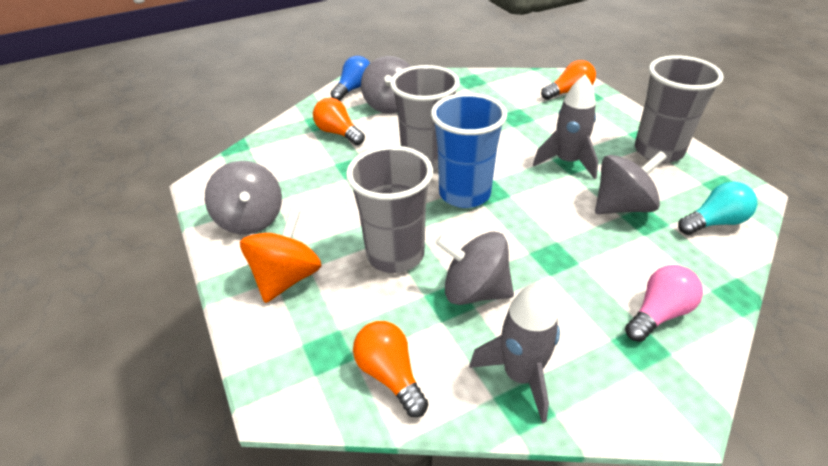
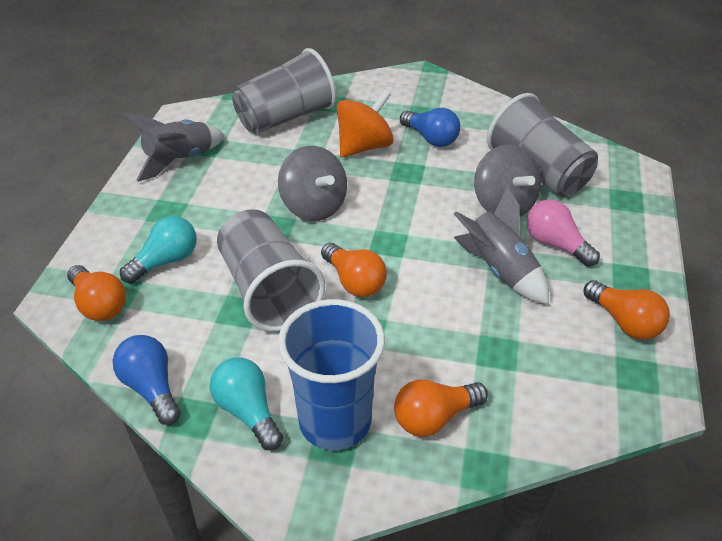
blue light bulb: [331,56,370,101] = 1 -> [113,335,181,425] [400,108,460,147] = 2
grey spinning top: [205,161,282,235] [361,56,411,114] [435,232,514,305] [595,151,667,214] = 4 -> [278,146,347,221] [474,144,541,217] = 2
orange light bulb: [313,98,365,145] [353,321,428,417] [541,60,596,100] = 3 -> [67,265,126,321] [321,243,387,297] [394,379,488,437] [584,280,670,340] = 4
turquoise light bulb: [678,182,758,235] = 1 -> [120,216,197,284] [210,358,283,450] = 2

